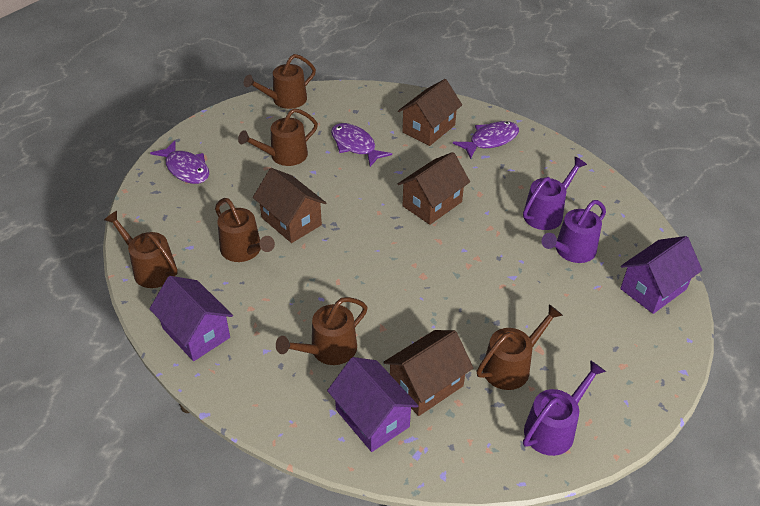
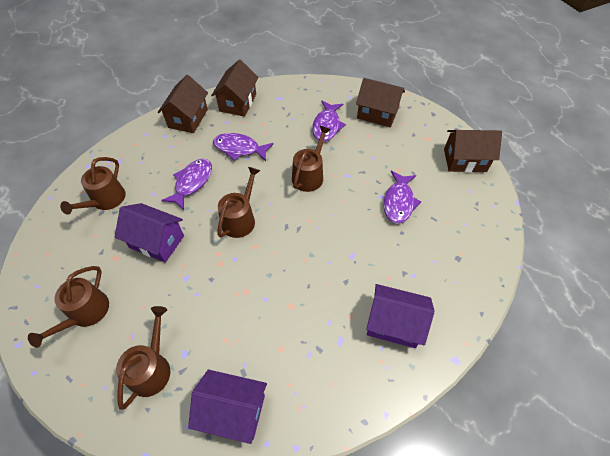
brown watering can: [104,211,178,288] [215,198,275,262] [238,108,318,166] [244,54,316,109] [276,297,368,365] [477,304,563,390] = 6 -> [28,266,109,348] [60,157,126,215] [116,306,170,410] [217,167,260,238] [292,126,331,192] = 5
purple fish: [150,141,209,184] [331,123,392,167] [453,121,519,159] = 3 -> [161,159,212,210] [213,133,274,161] [312,101,346,142] [383,171,421,224] = 4
purple watering can: [523,157,587,230] [523,360,606,456] [542,200,606,263] = 3 -> none = 0

